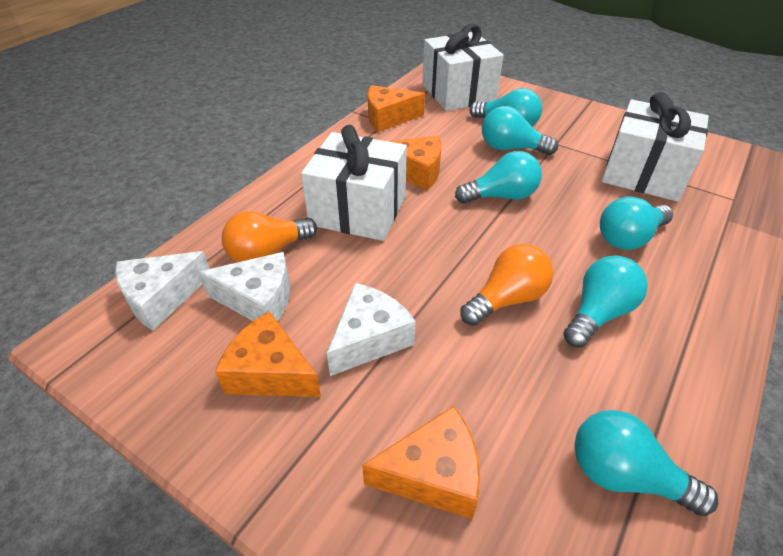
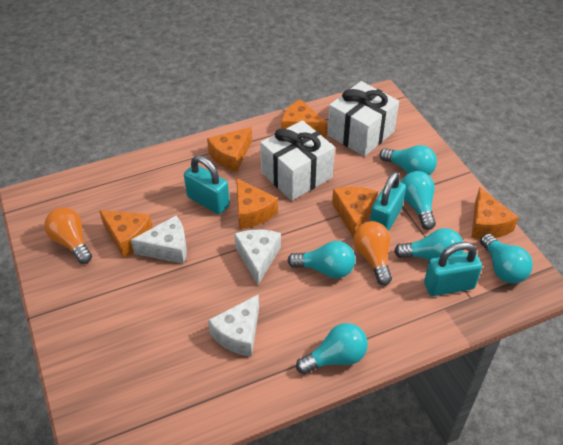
orange cheese: [215,311,321,397] [362,406,480,519] [368,85,425,132] [388,136,441,191] = 4 -> [99,210,153,258] [207,127,252,172] [236,178,278,229] [281,99,327,137] [332,187,377,238] [471,187,519,239] = 6
turquoise padlock: none = 0 -> [184,155,230,214] [370,172,406,232] [424,242,482,296] = 3
white gift: [301,125,407,241] [422,24,504,111] [602,92,709,202] = 3 -> [260,120,335,201] [328,81,399,157] = 2

